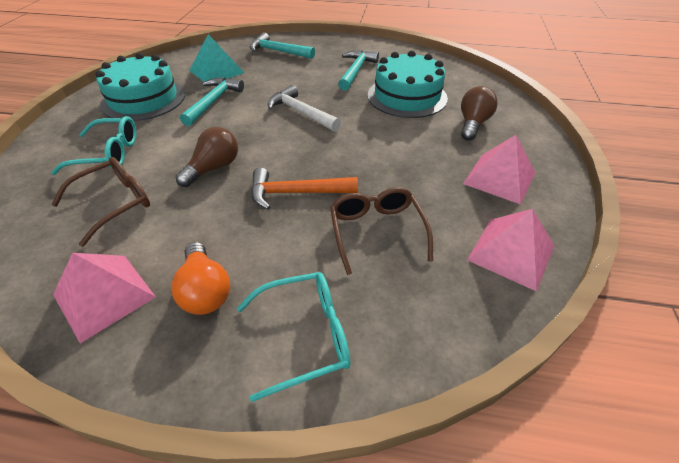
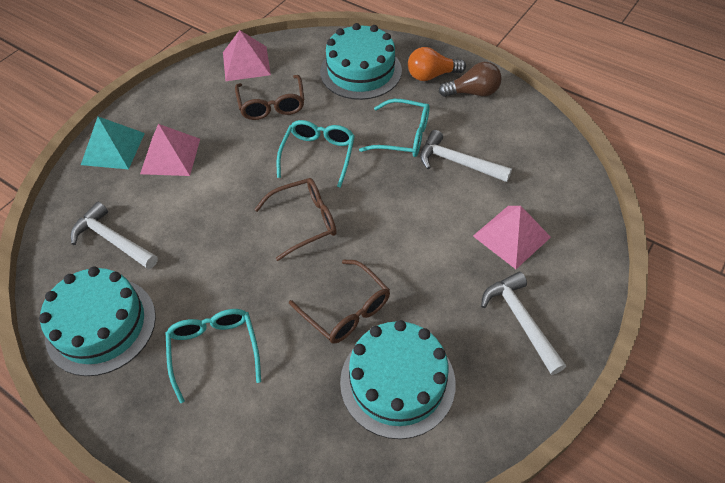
brown glasses: [52,157,150,247] [330,187,433,275] = 2 -> [235,75,304,120] [254,178,336,261] [289,260,390,344] = 3
brown light bulb: [175,127,238,187] [461,86,498,141] = 2 -> [439,62,502,97] = 1
orange hammer: [251,168,358,210] = 1 -> none = 0
turquoise cake: [95,53,185,121] [367,50,448,118] = 2 -> [39,266,156,376] [320,23,402,100] [340,320,456,439] = 3
turquoise glasses: [51,116,137,175] [237,272,350,402] = 2 -> [166,309,261,403] [277,120,355,188] [359,99,430,157] = 3
turquoise hammer: [180,77,244,126] [250,32,315,59] [338,50,379,91] = 3 -> none = 0
white hammer: [268,85,341,132] = 1 -> [71,202,158,269] [420,130,512,182] [481,272,566,375] = 3

